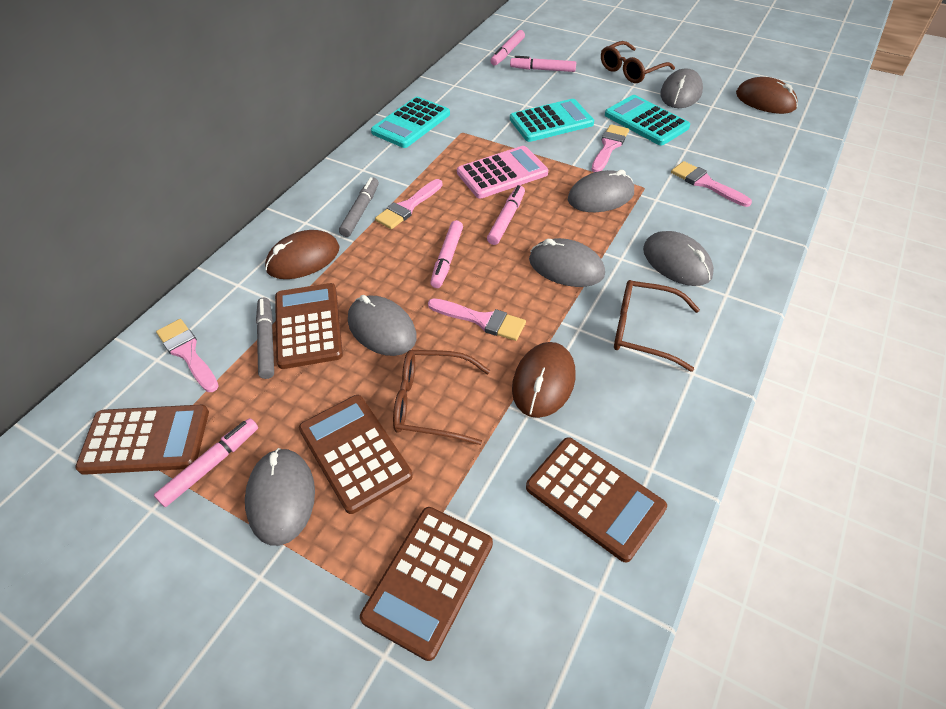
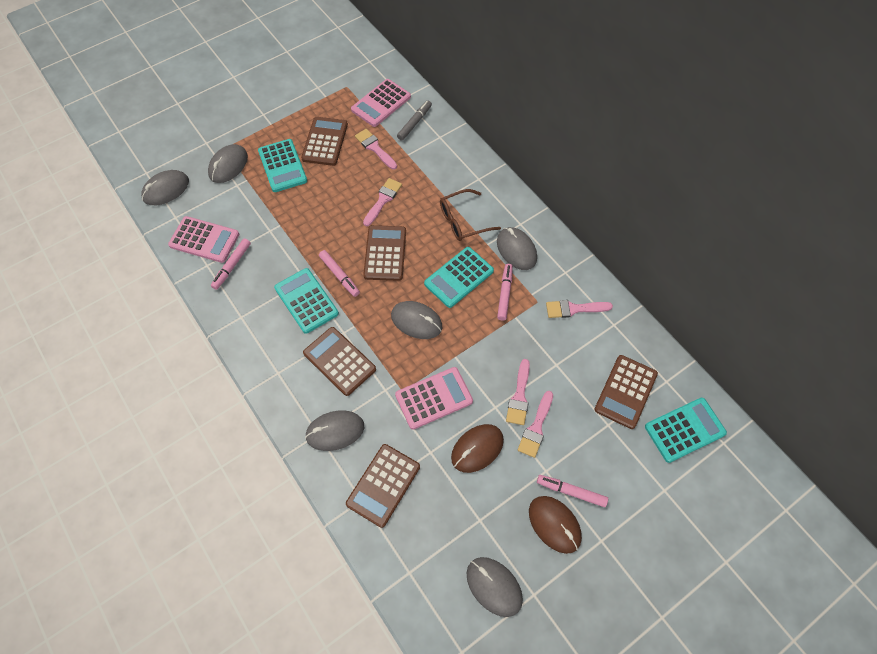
brown glasses: [393,350,490,445] [601,41,675,83] [614,280,700,372] = 3 -> [440,189,501,241] = 1
brown mouse: [265,230,340,279] [512,342,575,418] [736,77,798,114] = 3 -> [451,424,504,473] [529,496,582,554] = 2
grey marker: [256,298,274,379] [339,177,379,237] = 2 -> [397,101,432,141] = 1
pink calculator: [457,146,548,199] = 1 -> [168,216,239,263] [351,79,411,127] [395,367,473,430] = 3
pink marker: [154,418,258,507] [430,220,463,288] [487,185,525,245] [490,30,525,65] [510,56,576,72] = 5 -> [211,238,251,290] [319,250,360,297] [497,264,513,320] [537,475,608,507] = 4
turquoise calculator: [371,97,450,148] [510,99,594,142] [605,95,690,145] = 3 -> [258,139,307,192] [274,268,339,334] [424,247,494,308] [645,398,727,463] = 4

